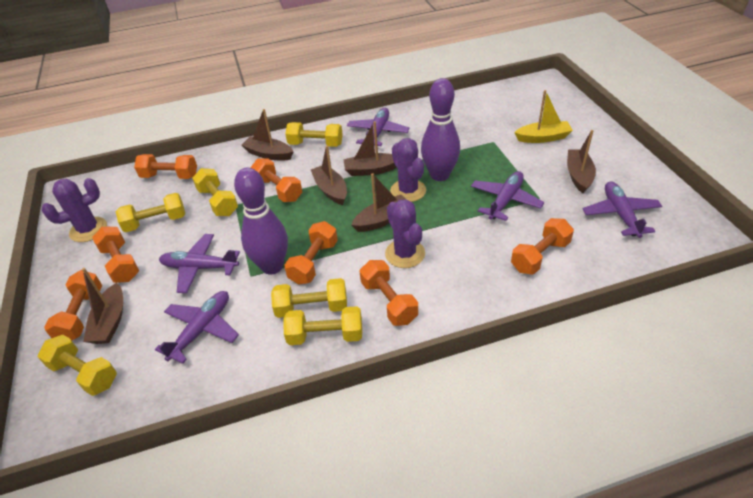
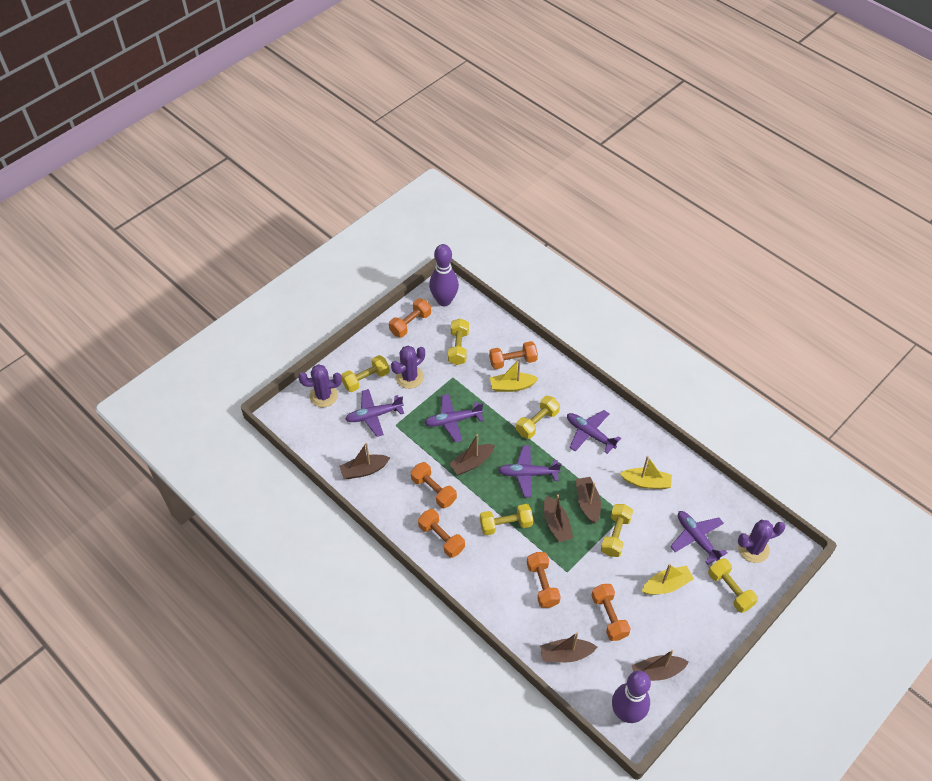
orange dumbbell: [44,270,102,340] [92,227,139,283] [134,154,197,179] [250,158,302,202] [284,221,338,285] [359,260,418,326] [511,218,574,275] = 7 -> [389,298,431,337] [411,462,457,508] [418,509,465,558] [489,341,538,369] [527,552,561,608] [591,584,631,641] = 6
yellow boat: [514,90,573,143] = 1 -> [490,358,539,392] [620,456,672,489] [642,564,694,595] = 3

